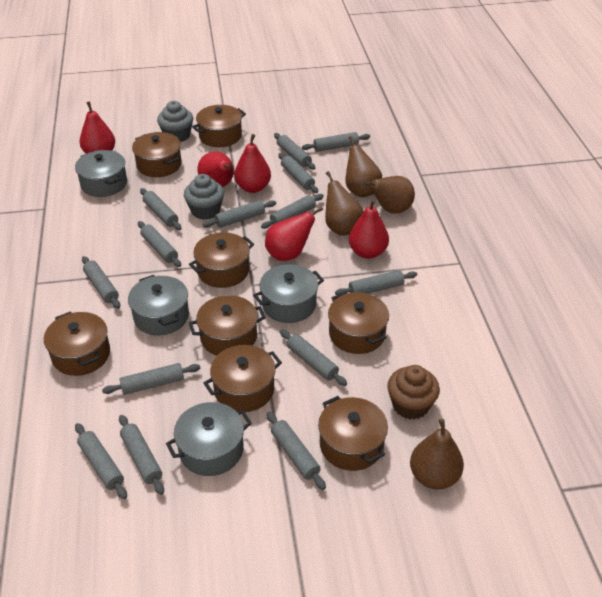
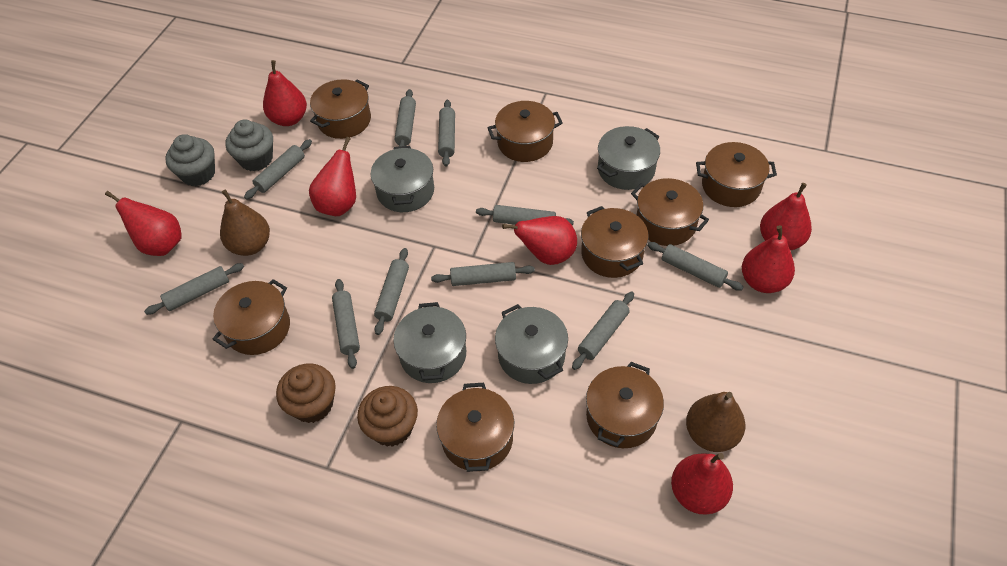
brown cupcake: [387,365,440,420] = 1 -> [276,363,336,423] [357,386,418,447] = 2
brown pear: [325,171,364,236] [346,136,382,197] [364,176,415,214] [410,419,464,490] = 4 -> [220,189,270,256] [686,392,745,452] = 2
grey rolling pin: [75,423,127,499] [82,256,120,309] [102,363,200,395] [119,415,164,495] [138,221,181,267] [140,188,182,230] [203,200,276,228] [261,194,324,229] [267,412,326,490] [274,133,315,170] [278,153,318,193] [280,330,347,386] [302,132,370,152] [335,270,417,295] = 14 -> [144,263,244,315] [244,139,312,199] [332,279,360,369] [374,248,409,335] [395,89,416,147] [431,262,535,286] [438,100,455,167] [476,205,574,225] [572,291,634,370] [647,242,744,291] = 10
red pear: [79,101,115,154] [197,152,234,187] [234,134,271,193] [265,206,323,261] [349,199,389,259] = 5 -> [105,191,181,256] [263,60,307,126] [309,137,356,216] [502,216,577,265] [671,453,733,514] [742,225,795,293] [760,183,812,251] = 7

